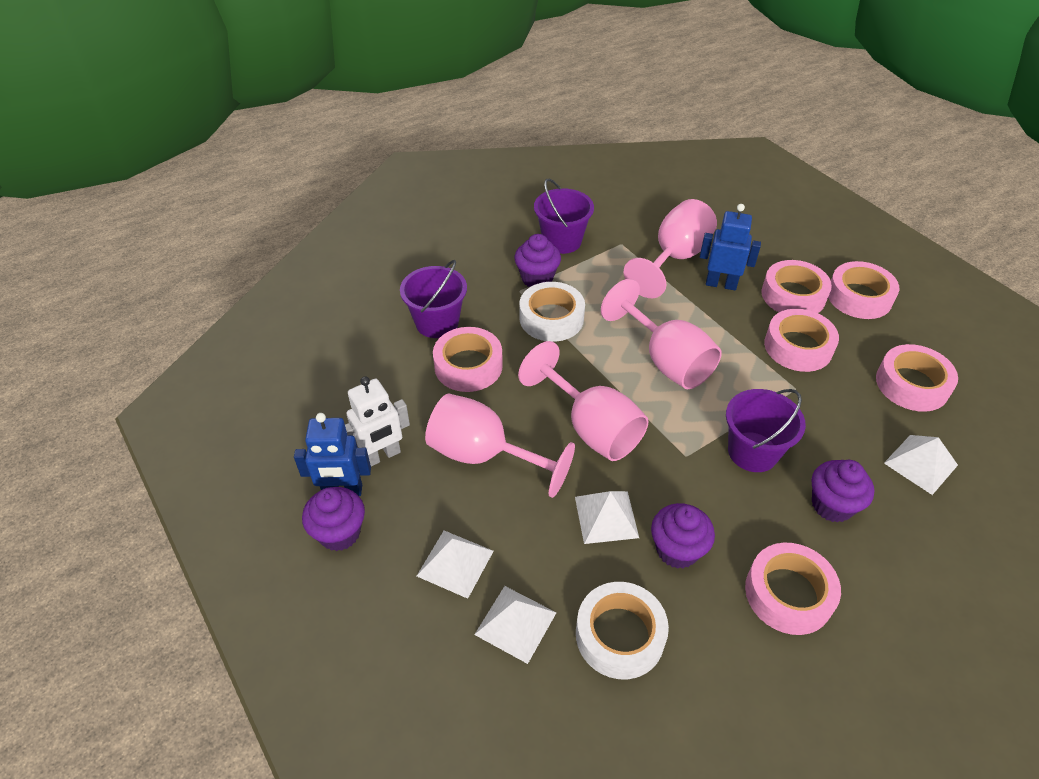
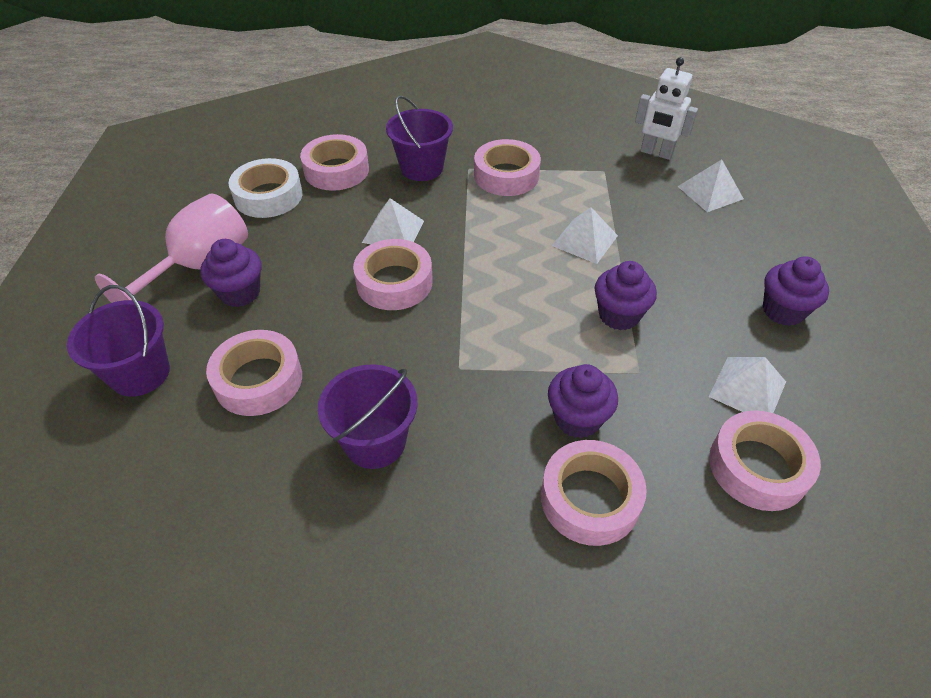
blue robot: [294,413,371,496] [700,204,761,290] = 2 -> none = 0
pink goblet: [425,393,575,498] [518,341,648,461] [601,279,722,389] [624,199,717,298] = 4 -> [95,194,248,303] = 1
white tape: [520,282,585,342] [576,582,669,679] = 2 -> [228,158,303,218] = 1

